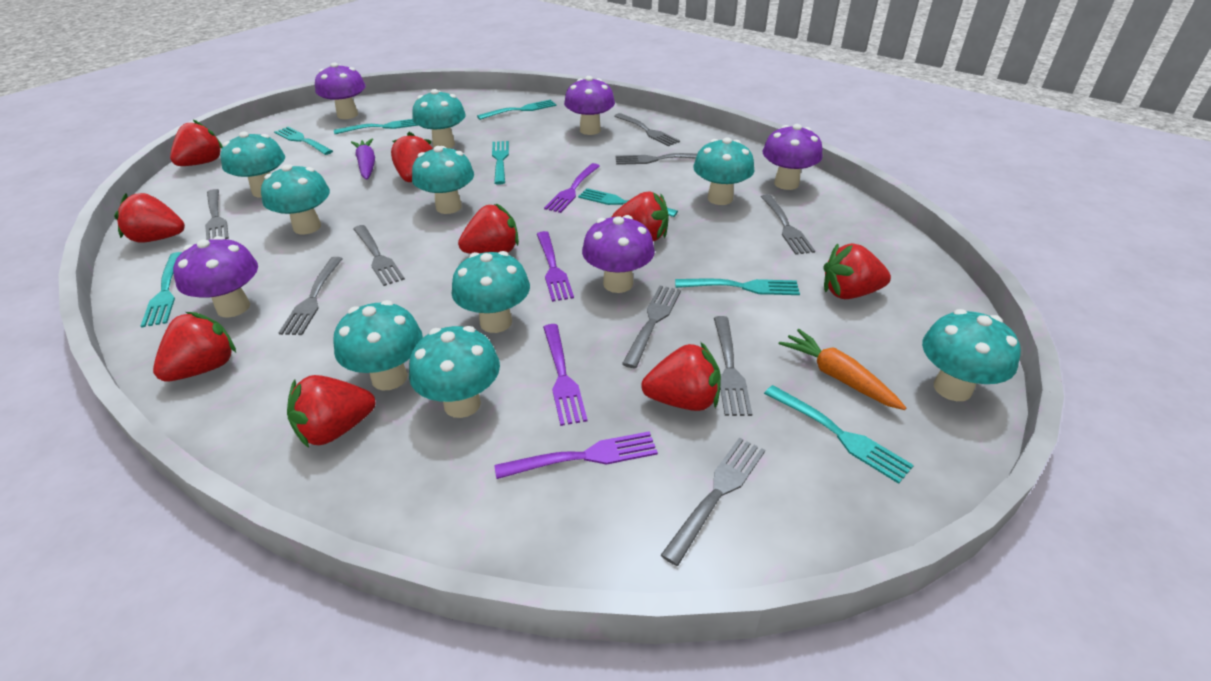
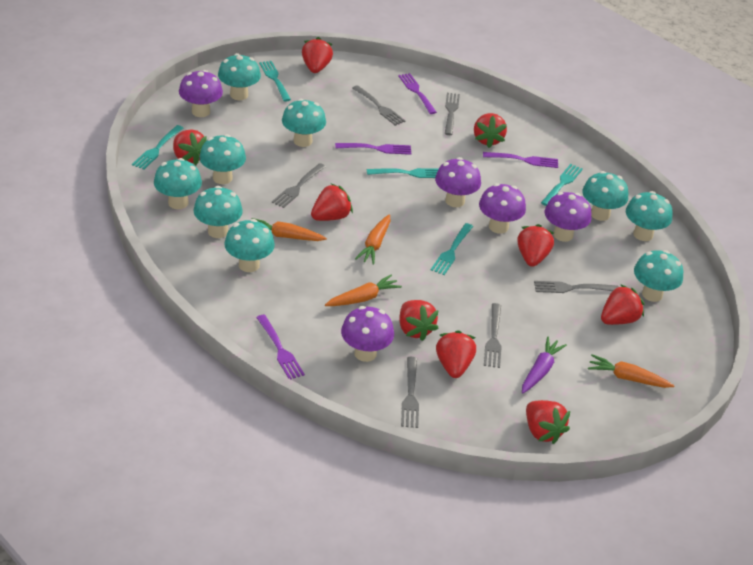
grey fork: [205,189,229,240] [279,257,343,335] [353,225,405,286] [614,113,680,146] [616,153,697,165] [622,286,681,368] [661,437,765,566] [714,316,752,416] [761,194,815,255] = 9 -> [272,163,326,208] [352,85,405,126] [401,357,419,428] [445,93,460,135] [484,303,502,368] [534,281,618,293] = 6
orange carrot: [779,329,906,410] = 1 -> [252,218,327,241] [325,275,402,306] [355,214,391,265] [588,354,675,388] = 4
turquoise fork: [141,252,182,327] [274,127,333,155] [334,119,418,134] [477,100,556,120] [492,141,509,185] [578,188,678,217] [675,279,800,295] [764,385,914,484] = 8 -> [132,125,183,170] [259,61,291,102] [367,168,438,178] [431,223,473,275] [541,164,583,206] = 5

